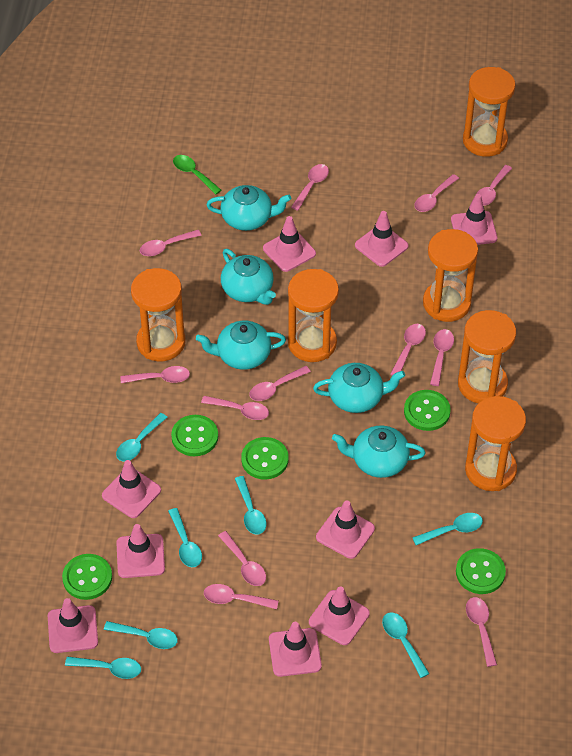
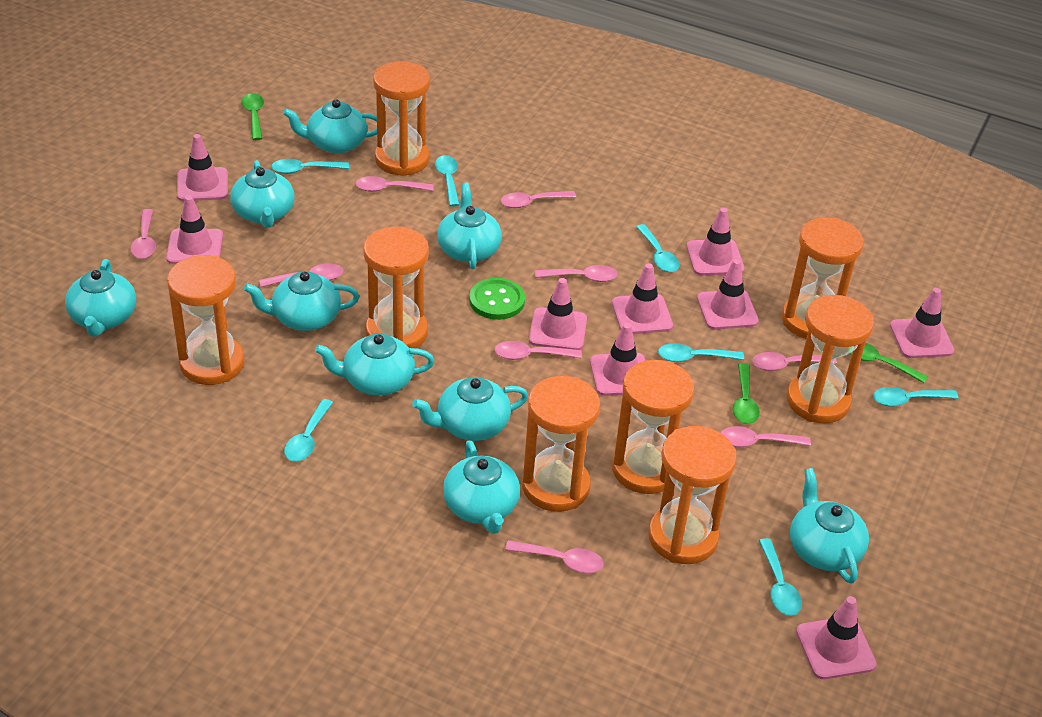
green button: [62,554,112,600] [171,415,218,456] [241,437,289,480] [404,390,451,431] [456,548,506,594] = 5 -> [469,278,525,320] = 1
green spoon: [173,155,221,195] = 1 -> [242,93,264,140] [733,363,760,424] [849,343,928,383] = 3
orange hourglass: [131,268,185,361] [288,269,339,362] [423,229,478,322] [458,310,516,403] [463,67,516,157] [465,396,526,491] = 6 -> [167,255,244,385] [363,226,429,348] [373,61,430,176] [522,376,600,512] [612,360,694,494] [648,426,737,564] [782,218,864,339] [787,295,874,424] = 8
pink spoon: [121,366,190,383] [140,230,202,256] [201,396,269,420] [204,584,279,609] [218,531,266,586] [250,366,311,401] [291,164,329,211] [390,324,426,376] [414,174,459,212] [430,329,454,386] [466,597,497,667] [476,165,512,206] = 12 -> [131,209,156,259] [259,263,343,287] [355,176,434,192] [495,341,582,360] [501,191,576,208] [505,540,604,573] [535,265,618,282] [721,426,811,447] [752,352,837,371] = 9
turquoise teapot: [196,321,286,370] [206,185,291,231] [221,249,276,305] [313,363,405,413] [332,426,426,478] = 5 -> [65,259,136,337] [230,160,295,228] [244,271,359,331] [283,99,377,154] [315,333,435,396] [412,377,528,441] [437,183,502,269] [443,441,520,534] [790,468,869,584] = 9

